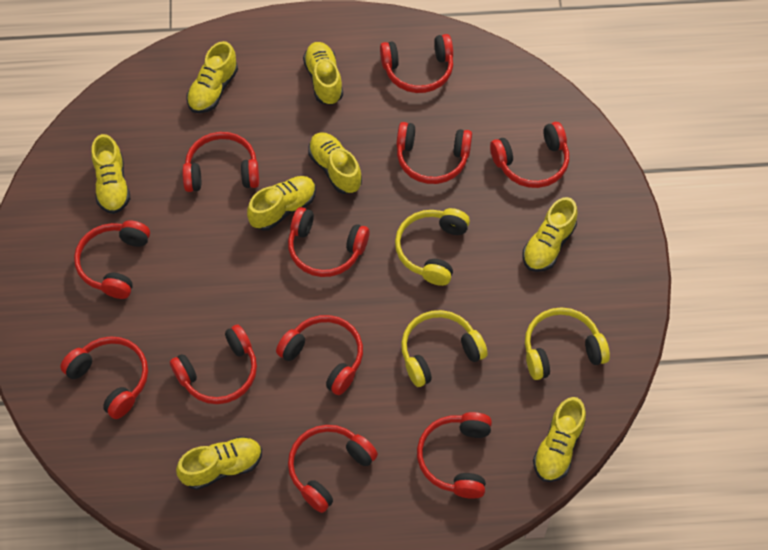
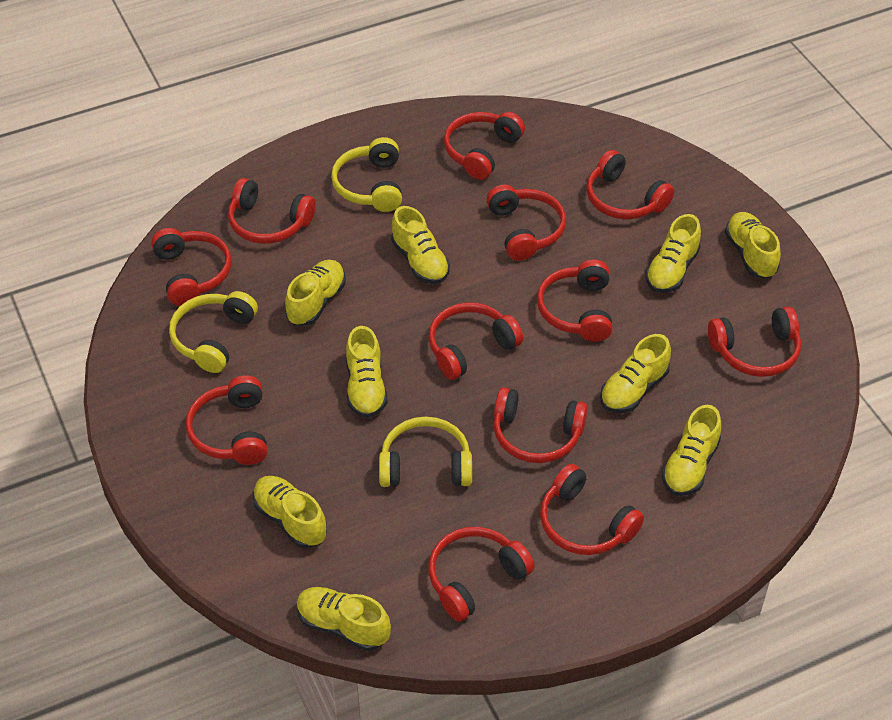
red headphones: [60,336,148,419] [74,220,150,299] [170,325,257,404] [182,132,259,192] [276,315,363,395] [288,207,369,277] [288,425,378,513] [380,34,453,93] [397,122,472,184] [417,412,492,499] [490,122,569,188] = 11 -> [151,228,232,306] [186,375,267,465] [228,178,316,244] [428,302,523,380] [428,527,535,622] [444,112,525,180] [487,184,566,261] [494,387,588,463] [537,259,612,342] [540,464,644,555] [586,150,674,219] [708,306,801,377] = 12
yellow shoe: [91,134,130,214] [176,436,262,490] [186,41,238,113] [247,176,316,231] [303,42,343,105] [308,132,362,194] [523,197,578,272] [533,397,586,482] = 8 -> [253,476,327,548] [285,260,346,326] [296,587,391,651] [346,326,388,418] [391,206,450,284] [600,334,671,413] [645,214,701,293] [662,405,721,496] [725,212,781,279] = 9

